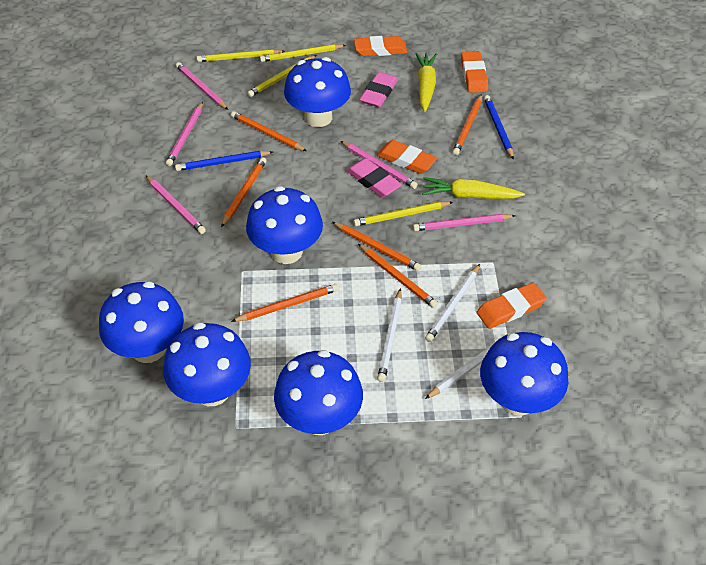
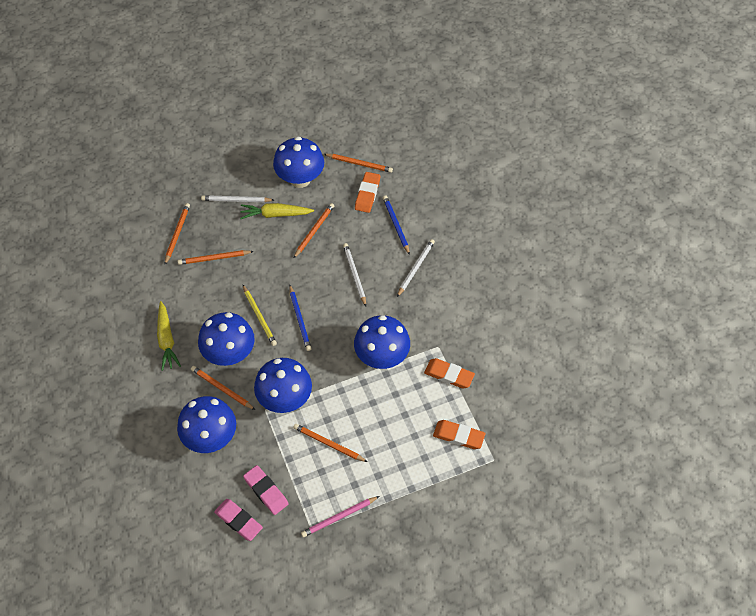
blue mushroom: [99,281,184,363] [163,322,251,406] [246,186,323,264] [274,350,363,435] [284,57,351,127] [480,332,568,416] = 6 -> [177,396,236,453] [198,312,255,366] [254,358,312,413] [273,136,324,188] [354,315,410,369] = 5
orange eraser: [354,36,407,56] [376,140,437,174] [461,51,488,93] [477,283,547,329] = 4 -> [355,172,380,213] [424,358,475,389] [433,420,485,449] = 3
pink pencil: [146,176,206,234] [166,102,203,166] [176,62,228,110] [341,141,418,189] [413,214,516,231] = 5 -> [301,496,379,537] = 1
yellow pencil: [197,49,285,62] [247,55,317,97] [260,44,346,62] [354,202,453,226] = 4 -> [242,284,277,346] = 1

